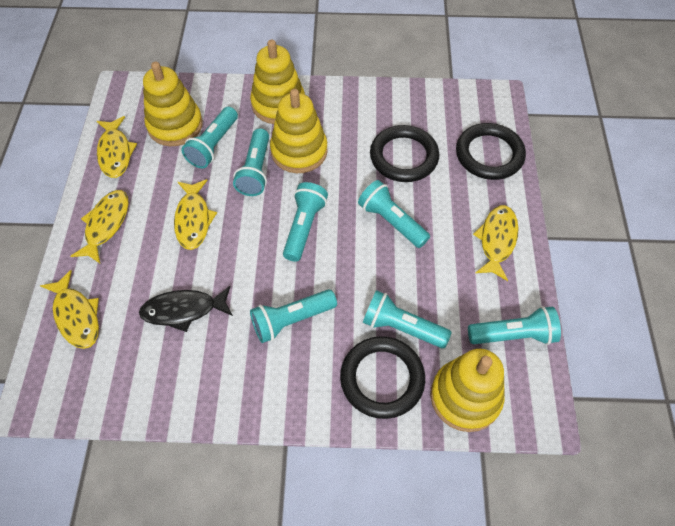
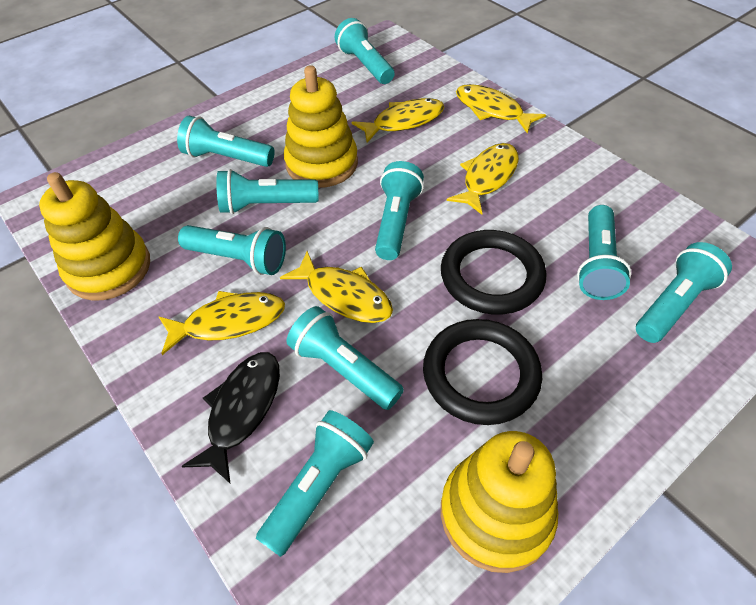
black ring: [340,336,425,419] [370,125,439,182] [456,123,526,180] = 3 -> [423,319,542,425] [441,230,547,315] = 2
turquoise flashlight: [181,107,238,168] [233,128,269,196] [250,290,337,343] [283,182,328,262] [358,180,430,248] [363,290,452,348] [468,306,561,345] = 7 -> [177,116,275,167] [178,225,286,275] [216,169,318,214] [256,410,374,557] [287,306,404,410] [335,18,395,84] [375,161,424,260] [577,205,631,300] [636,242,732,343] = 9
yellow stacking toy: [143,62,203,146] [250,40,305,124] [270,89,328,173] [430,349,505,432] = 4 -> [39,172,150,301] [284,65,358,188] [441,431,558,573] = 3

